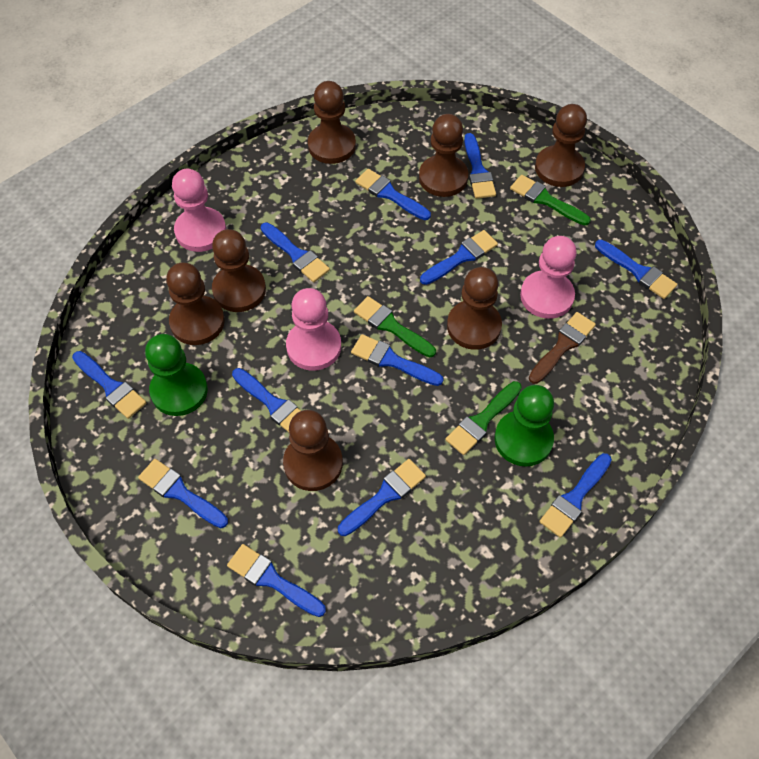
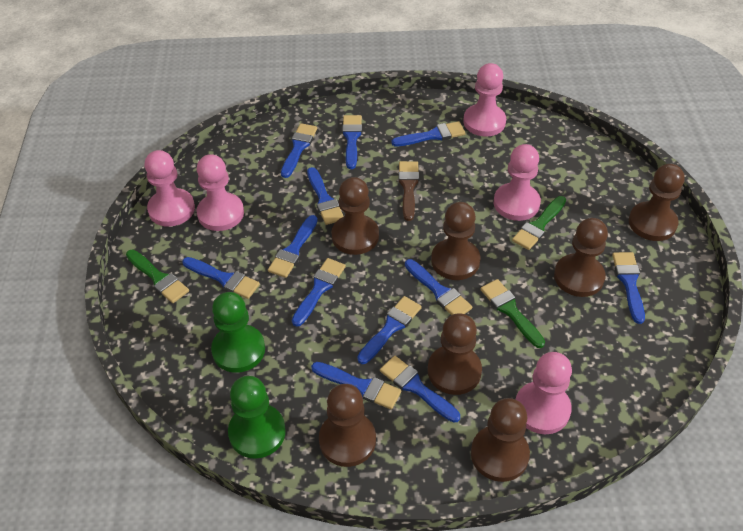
pink pawn: [172,169,226,252] [286,288,341,371] [520,236,577,319] = 3 -> [145,150,195,227] [197,154,244,231] [463,63,506,136] [494,144,541,221] [515,352,572,434] = 5

